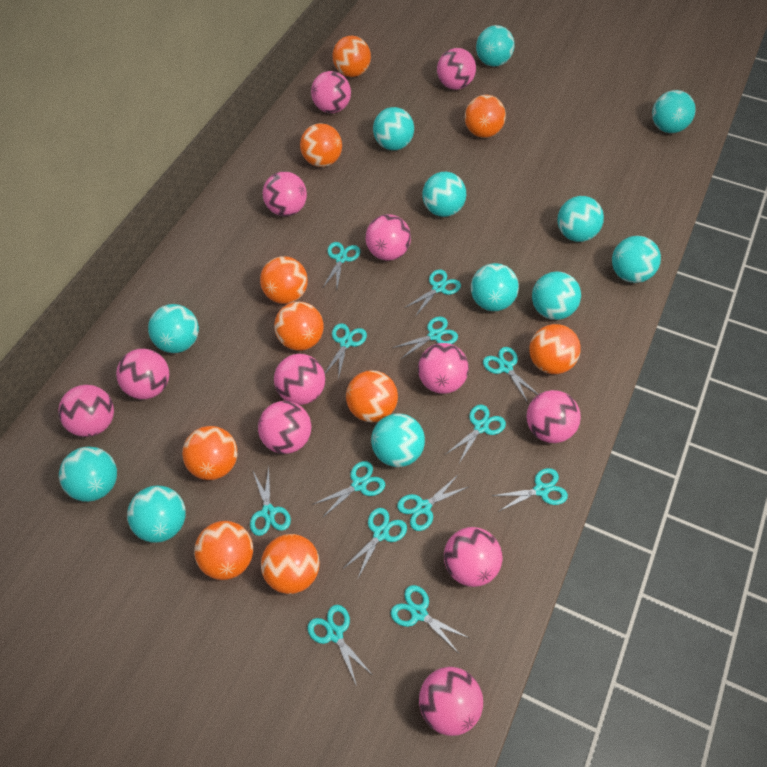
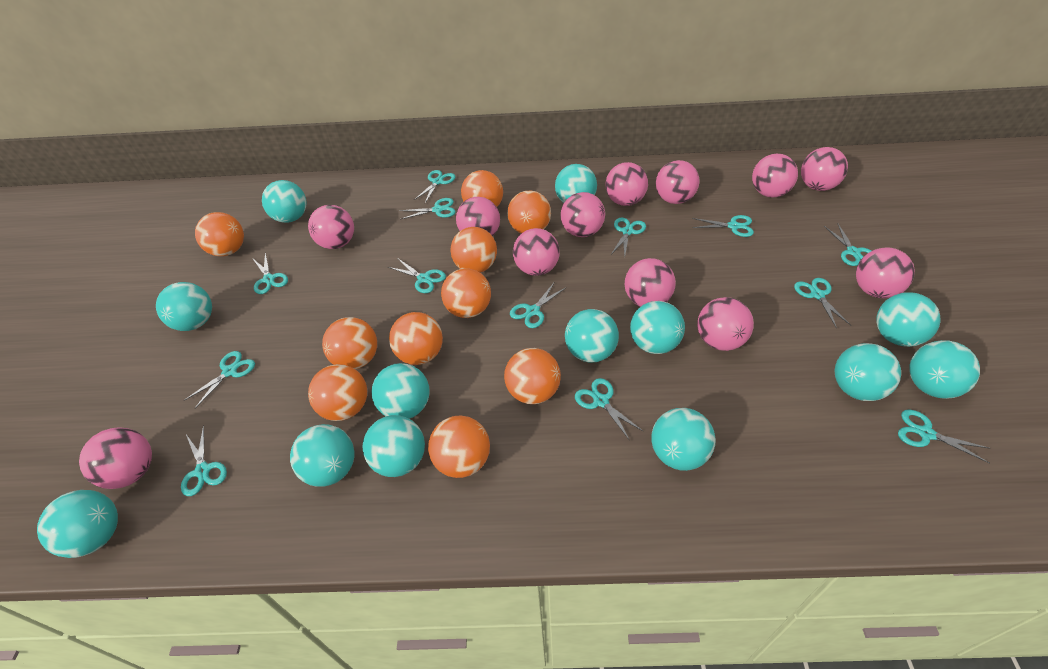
turquoise ball: [59,446,117,502] [127,486,186,543] [148,304,199,353] [371,414,425,467] [373,107,414,150] [422,172,466,217] [471,263,519,311] [476,25,515,67] [532,271,581,320] [557,196,604,242] [612,236,661,283] [652,90,696,133] = 12 -> [37,490,118,558] [156,282,212,331] [262,180,307,223] [290,424,354,487] [362,415,425,477] [371,363,430,419] [555,164,597,203] [565,309,619,363] [630,301,685,354] [651,408,716,471] [835,343,901,401] [876,292,940,347] [909,340,980,399] = 13

